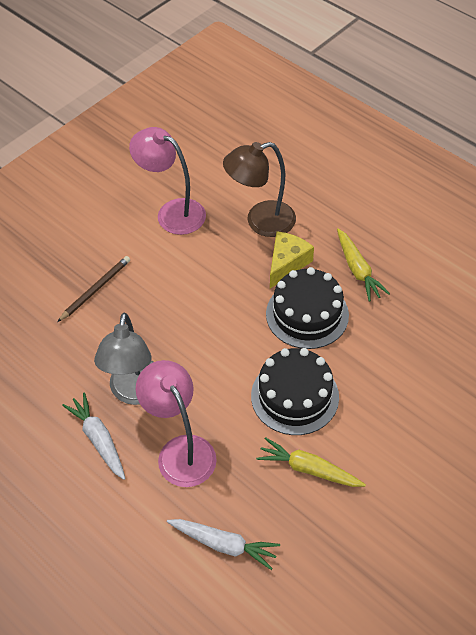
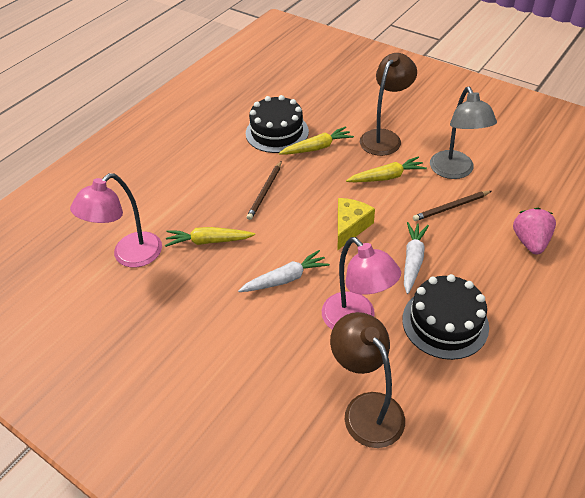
brown lamp: [223,142,296,237] = 1 -> [330,312,405,448] [360,53,417,156] = 2
brown pencil: [57,256,130,322] = 1 -> [246,161,281,220] [413,191,491,221] = 2
pink strawberry: none = 0 -> [513,208,556,255] = 1
yellow carrot: [256,437,366,487] [337,228,390,302] = 2 -> [165,227,255,247] [279,126,354,154] [346,156,427,182] = 3

